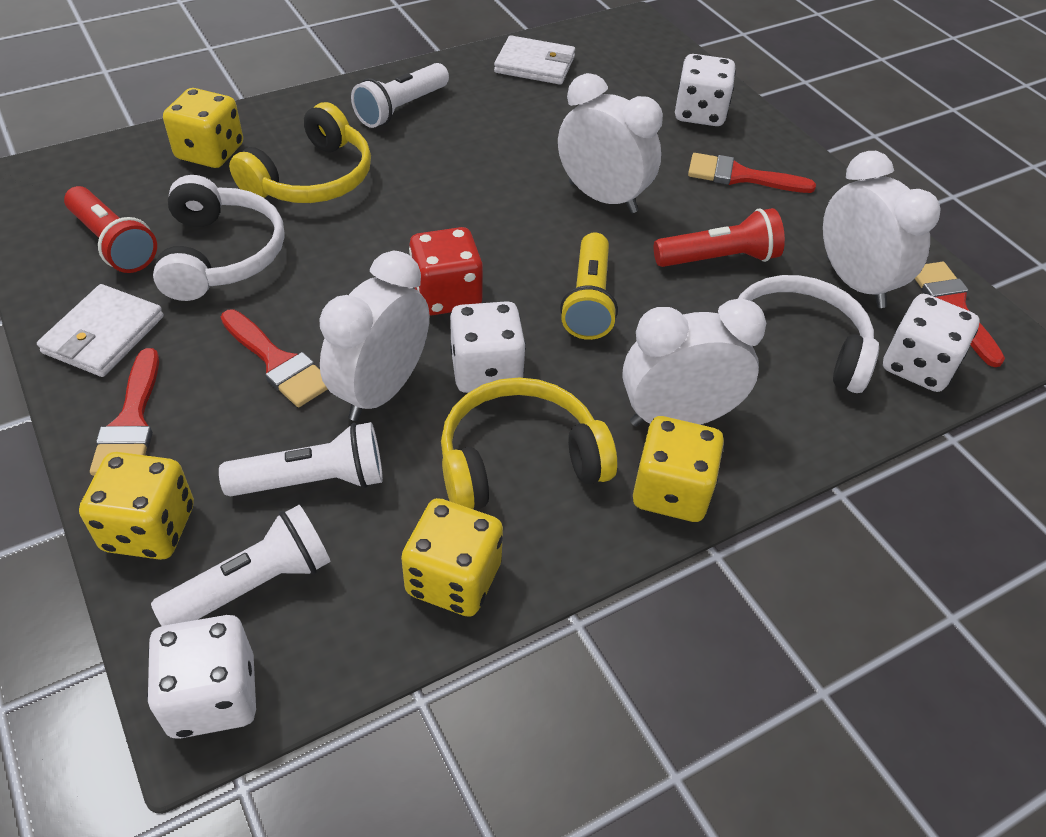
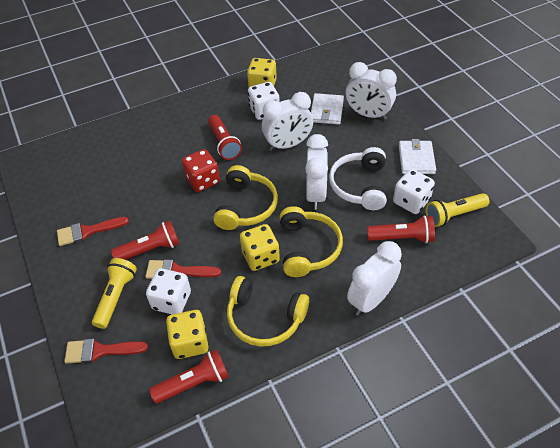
red brush: [90,348,159,476] [221,310,328,407] [688,153,816,193] [915,262,1005,367] = 4 -> [57,217,129,246] [64,339,148,364] [145,259,221,279] = 3
red flashlight: [64,186,157,273] [654,208,785,267] = 2 -> [111,221,179,260] [149,349,229,404] [208,115,242,160] [367,215,435,243] = 4
white dice: [147,615,256,739] [450,301,526,393] [675,54,736,126] [883,294,979,392] = 4 -> [146,268,191,315] [248,82,280,120] [393,169,435,214] = 3
white flashlight: [151,505,331,626] [219,422,383,496] [351,63,449,128] = 3 -> none = 0
white headphones: [153,175,285,301] [738,275,879,393] = 2 -> [329,147,387,210] = 1
yellow dice: [79,452,194,560] [163,88,243,168] [401,498,503,617] [633,416,724,522] = 4 -> [166,310,208,359] [240,224,280,271] [247,58,277,87] = 3
yellow flashlight: [560,233,618,340] = 1 -> [92,258,137,329] [426,193,490,227] = 2
yellow headphones: [229,102,371,203] [441,377,617,509] = 2 -> [213,165,278,230] [227,276,309,347] [280,206,343,277] = 3

